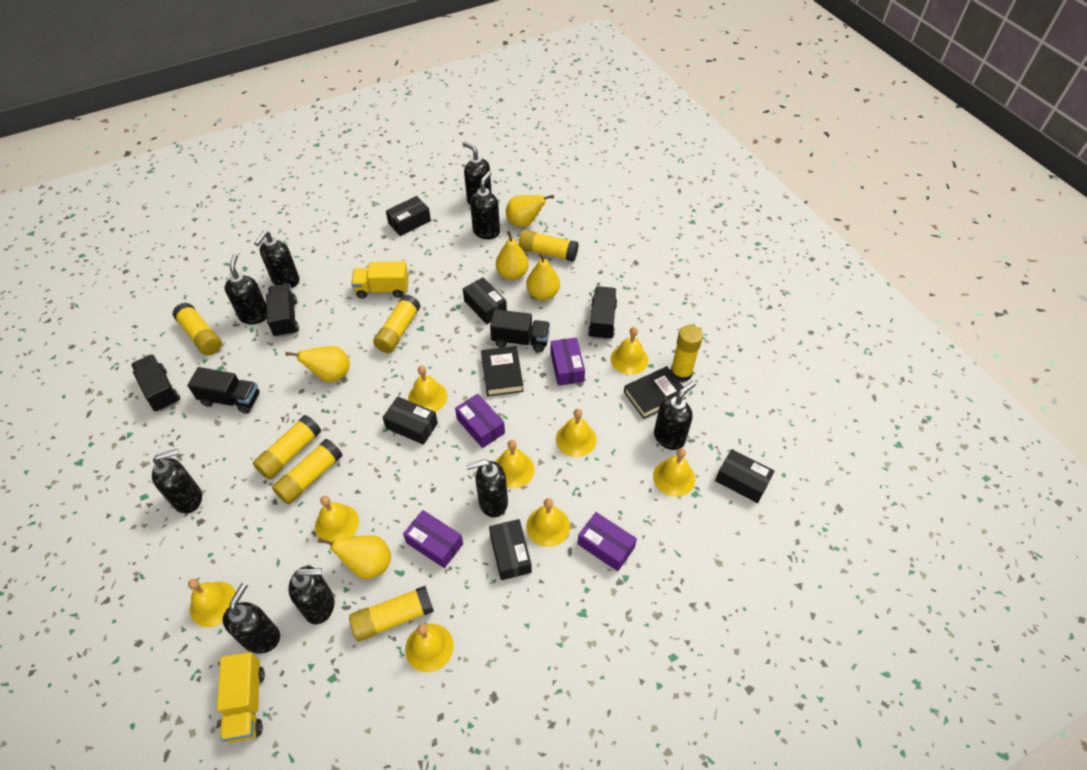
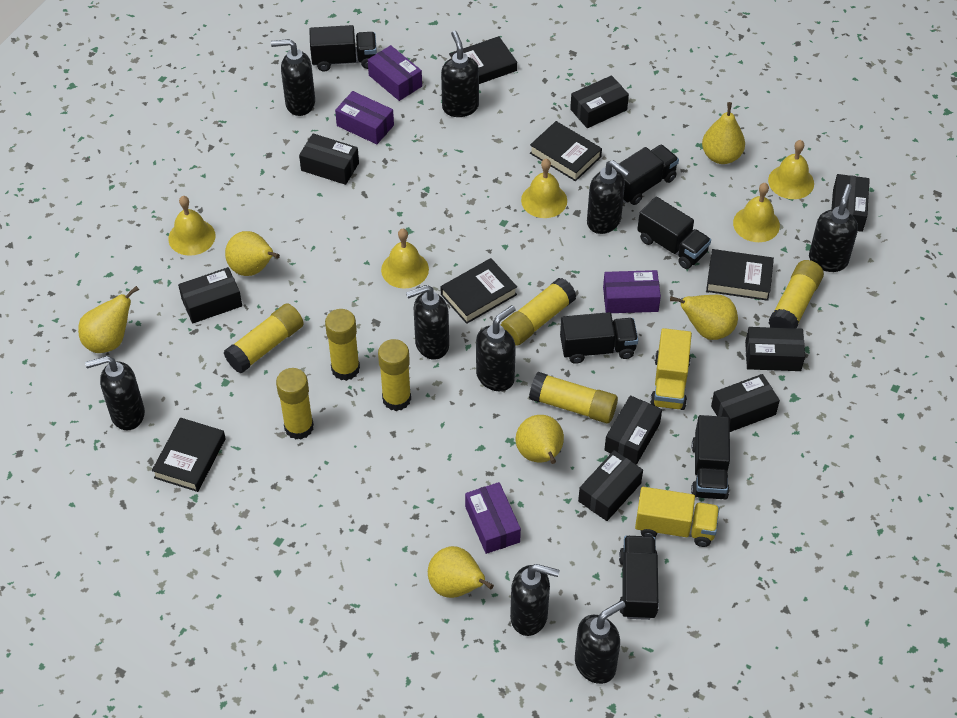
black book: [481,346,524,396] [624,366,688,419] = 2 -> [152,418,226,492] [441,258,517,324] [449,36,517,84] [530,121,602,181] [706,249,774,301] = 5
black box: [383,396,438,445] [386,196,431,236] [463,277,507,324] [489,519,532,580] [715,449,774,503] = 5 -> [178,267,242,323] [299,133,359,185] [570,75,629,128] [578,450,643,521] [604,395,662,465] [711,374,780,432] [745,327,805,371] [831,174,870,232] = 8
black truck: [131,354,180,412] [187,367,260,414] [266,284,299,338] [490,309,550,352] [588,286,617,340] = 5 -> [309,25,377,72] [560,312,638,364] [615,144,679,205] [619,536,659,620] [637,197,711,269] [691,415,730,499] = 6
yellow bell: [188,579,236,627] [315,496,359,542] [405,624,454,672] [408,366,447,412] [495,440,534,488] [526,498,570,547] [556,409,597,457] [611,327,649,375] [653,448,695,497] = 9 -> [168,196,215,256] [381,229,429,289] [521,159,567,218] [733,183,780,242] [768,140,814,199] = 5
yellow pear: [286,346,350,382] [318,535,391,579] [496,231,529,280] [506,195,554,227] [526,253,560,300] = 5 -> [78,286,139,353] [225,231,280,276] [428,546,494,598] [516,415,564,464] [670,295,738,340] [702,102,745,164] = 6

